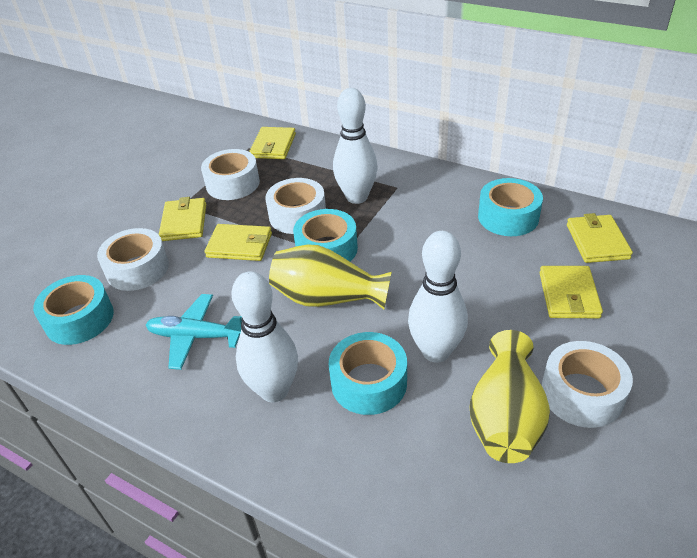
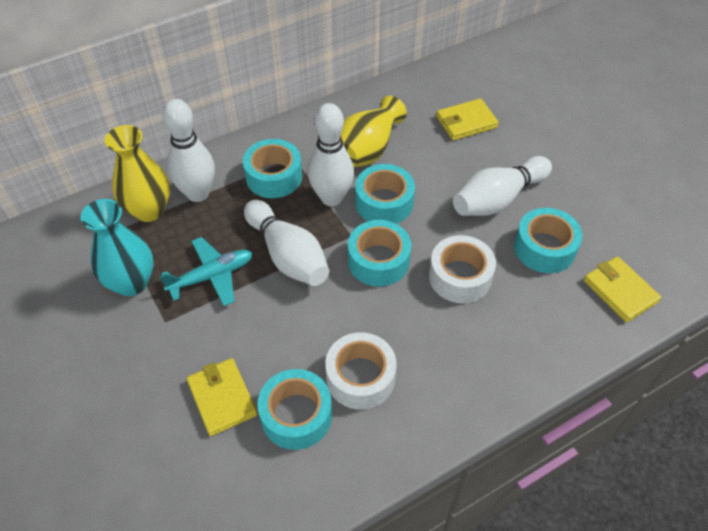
turquoise tape: [33,275,114,345] [293,209,358,261] [329,332,407,415] [478,178,543,236] = 4 -> [243,139,302,198] [258,369,332,450] [348,220,411,287] [355,164,415,224] [514,208,583,273] = 5
turquoise vase: none = 0 -> [81,199,153,296] = 1
white bowling pin: [231,271,298,402] [333,88,378,204] [408,231,468,363] = 3 -> [162,99,215,202] [244,200,329,286] [308,103,354,206] [453,156,552,216] = 4
white tape: [97,228,169,291] [201,149,260,200] [265,178,326,234] [542,341,633,428] = 4 -> [325,332,397,410] [429,235,496,303] = 2
yellow wallet: [159,197,206,241] [205,224,272,261] [249,127,296,159] [539,266,603,318] [567,213,633,263] = 5 -> [186,358,257,436] [436,98,499,141] [584,256,661,323] = 3

